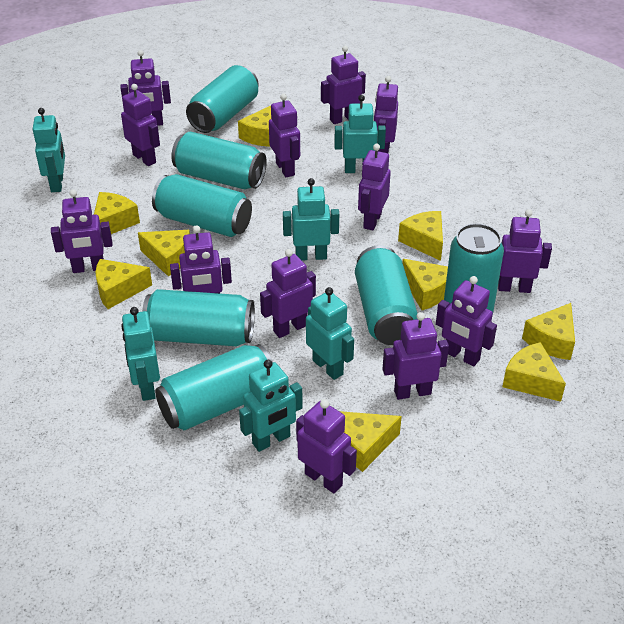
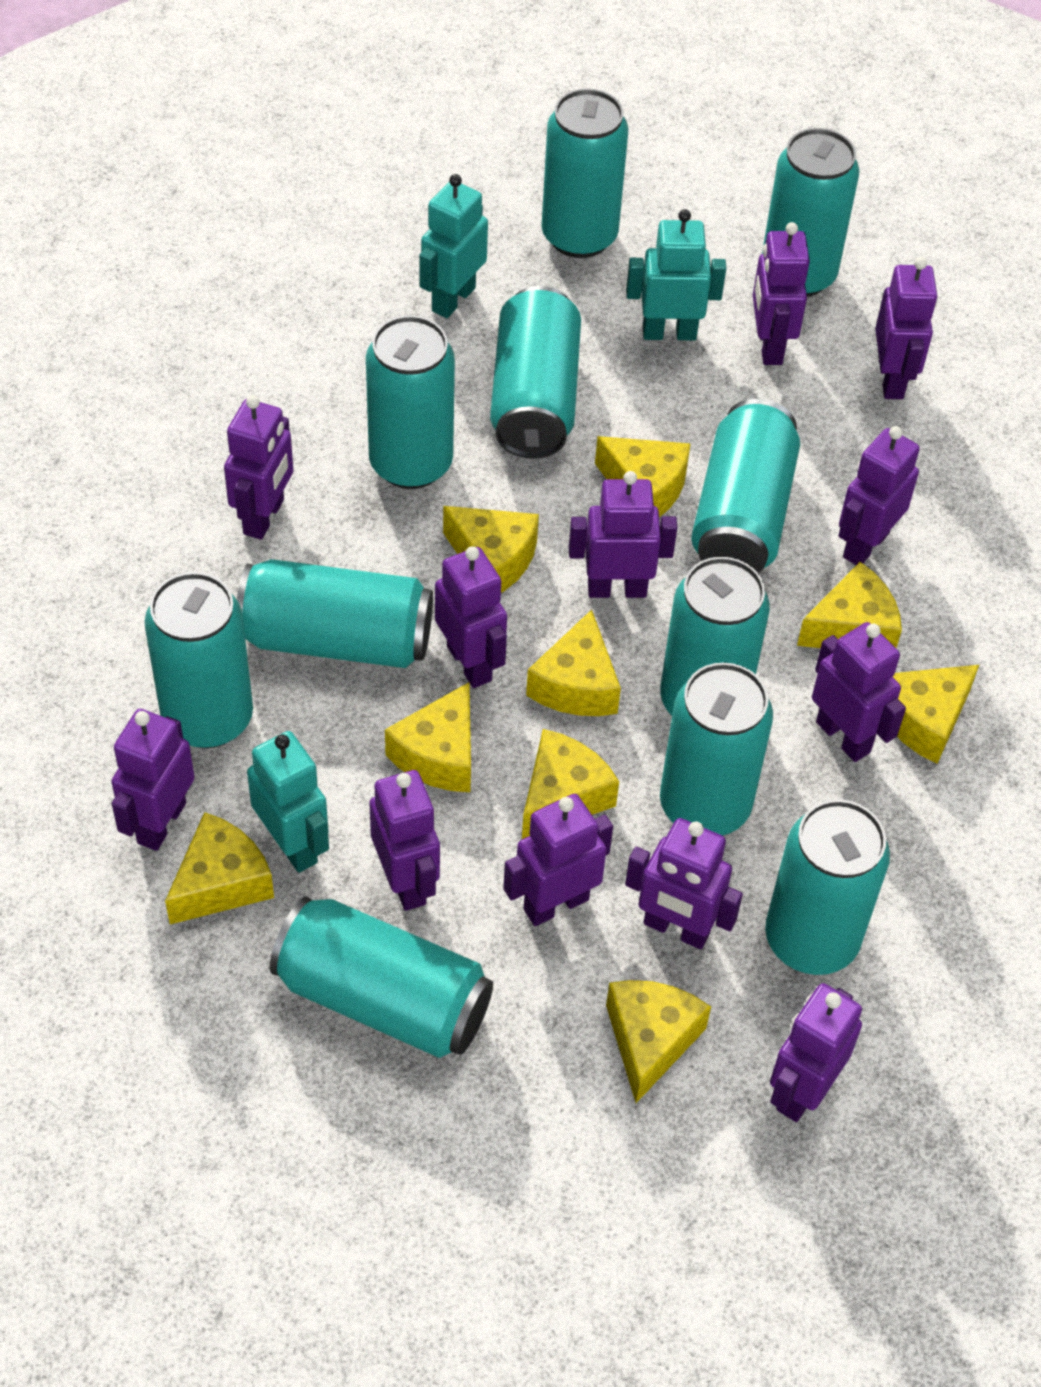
purple robot: [51,189,113,273] [120,50,171,126] [121,84,160,166] [170,225,232,293] [260,249,316,338] [269,94,300,177] [296,399,357,493] [321,46,366,124] [358,144,391,230] [374,76,398,154] [382,312,449,400] [436,276,497,367] [498,209,552,293] = 13 -> [111,709,195,851] [224,395,293,540] [369,770,440,911] [435,546,507,688] [503,794,613,926] [569,471,678,598] [625,818,743,949] [752,222,810,365] [770,983,862,1122] [812,622,906,762] [839,426,920,565] [875,257,938,399] = 12
turquoise can: [142,289,255,346] [152,174,252,237] [155,344,273,431] [171,131,267,189] [186,65,259,133] [355,245,418,345] [444,223,504,316] = 7 -> [145,572,253,748] [237,559,433,668] [270,897,493,1058] [366,315,455,489] [490,286,581,459] [541,88,628,258] [660,557,770,715] [660,662,773,836] [691,399,800,573] [762,128,859,297] [765,800,890,975] = 11
turquoise robot: [33,108,65,192] [121,307,160,401] [239,360,303,452] [283,178,339,260] [306,287,354,380] [334,95,386,173] = 6 -> [247,731,329,873] [419,174,488,318] [626,209,726,341] = 3

